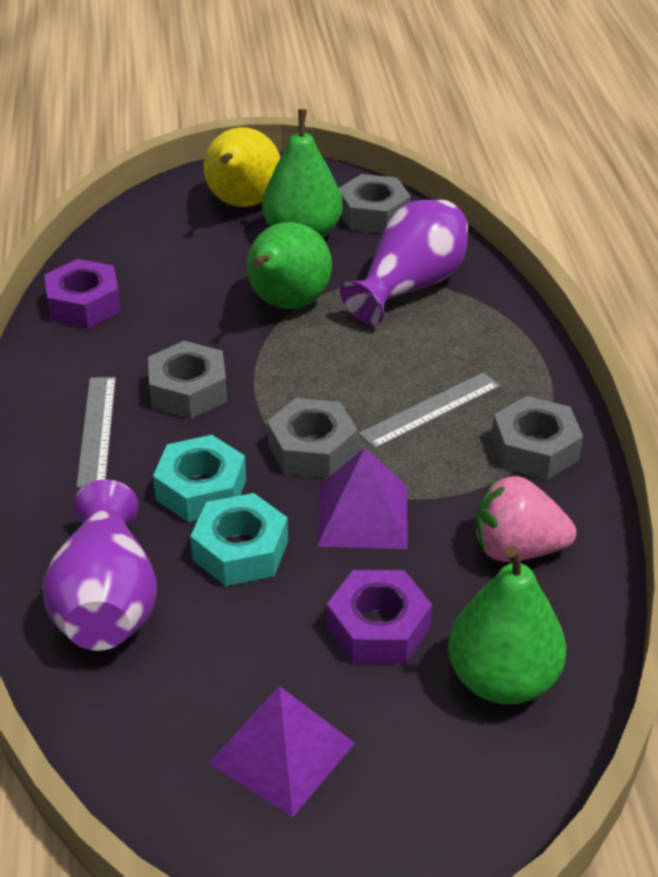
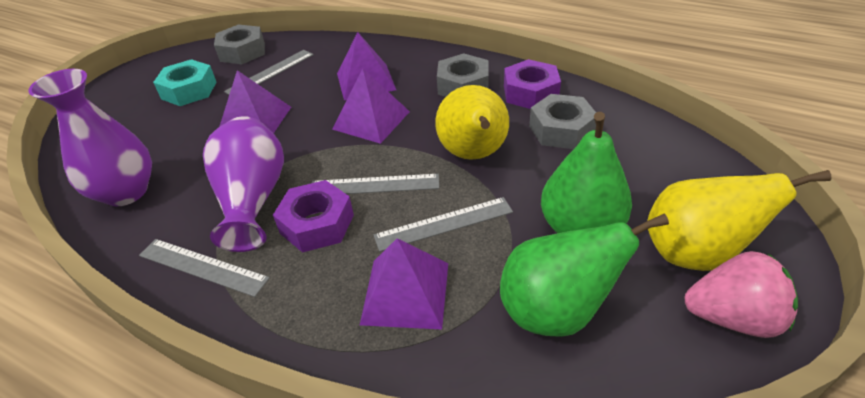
green pear: [247,222,332,309] [262,109,343,238] [448,545,566,705] = 3 -> [500,213,669,337] [541,112,632,233] = 2
grey nut: [148,341,227,419] [267,398,358,478] [339,174,411,233] [492,396,583,480] = 4 -> [214,24,265,64] [437,53,489,97] [529,94,596,149] = 3
grey ruler: [76,377,116,488] [358,372,500,449] = 2 -> [139,239,270,297] [224,50,314,95] [312,174,439,194] [374,197,513,252] = 4
purple pyramid: [209,686,355,817] [317,448,408,549] = 2 -> [219,70,291,133] [332,69,410,144] [337,32,396,100] [360,238,448,329] = 4
turquoise nut: [153,435,246,522] [190,493,288,586] = 2 -> [153,59,216,106] = 1
yellow pear: [204,127,280,207] = 1 -> [435,85,509,160] [647,170,832,271] = 2

